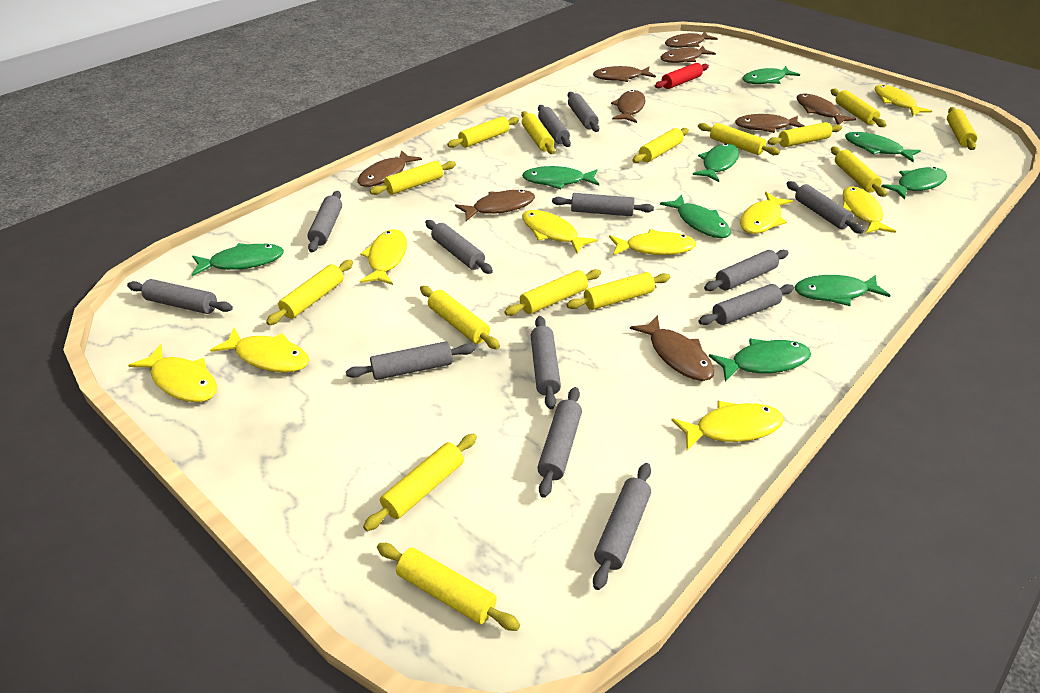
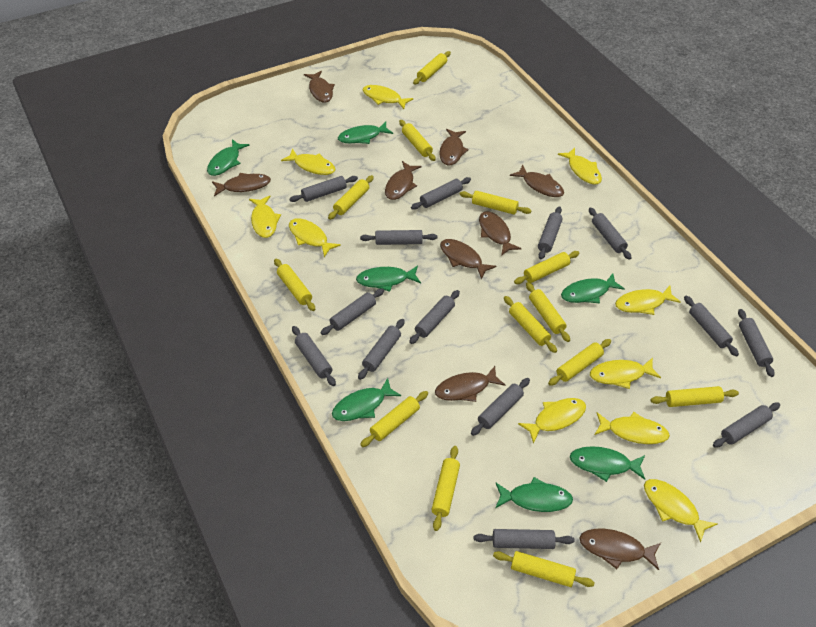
green fish: [192,243,284,276] [522,166,599,189] [660,195,731,238] [693,144,739,182] [709,339,811,382] [742,66,800,84] [795,275,891,306] [845,132,921,162] [881,167,947,200] = 9 -> [207,139,250,176] [332,378,401,421] [338,122,393,144] [356,265,421,292] [495,477,573,512] [561,273,625,304] [570,446,645,482] = 7
grey rolling pin: [127,279,233,314] [307,191,342,252] [346,341,475,380] [425,220,493,274] [531,316,561,409] [537,387,582,498] [538,105,571,147] [552,193,654,216] [568,92,599,132] [593,463,651,590] [699,284,794,325] [704,250,789,291] [787,181,864,234] = 13 -> [289,176,358,202] [292,326,336,386] [321,288,384,335] [358,319,405,380] [360,230,437,245] [409,290,460,344] [411,177,471,210] [471,378,530,436] [474,529,575,549] [538,206,563,260] [589,208,632,260] [684,296,739,357] [713,402,780,448] [738,309,775,377] = 14
red rolling pin: [655,63,709,89] = 1 -> none = 0
yellow fish: [128,344,217,402] [210,327,309,372] [360,229,407,285] [522,210,597,254] [609,229,696,255] [671,401,784,450] [740,192,793,234] [843,186,896,233] [875,85,932,116] = 9 -> [249,196,281,238] [281,149,336,175] [289,218,341,257] [362,85,413,109] [518,398,586,444] [558,148,602,185] [590,357,661,389] [595,412,670,444] [615,286,681,315] [644,479,718,543] = 10
yellow rolling pin: [266,260,353,325] [363,434,477,531] [370,161,456,195] [377,543,520,631] [420,286,500,349] [447,116,519,148] [504,269,601,316] [521,111,555,154] [566,272,670,310] [632,128,689,163] [698,123,780,155] [767,122,842,147] [831,89,886,127] [831,147,887,197] [947,107,977,150] = 15 -> [274,259,315,311] [328,175,374,220] [360,391,428,447] [399,120,436,161] [413,51,451,84] [431,446,460,531] [460,191,531,215] [493,551,595,587] [504,296,557,353] [514,251,580,284] [526,282,570,342] [548,339,611,386] [650,386,739,407] = 13

